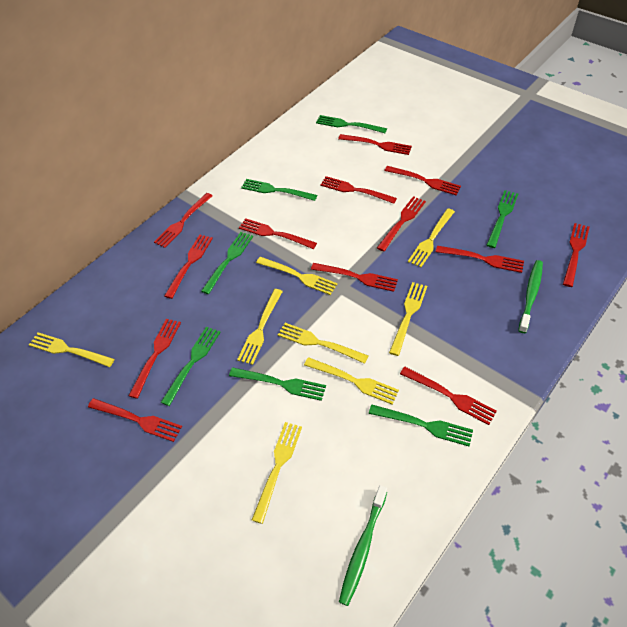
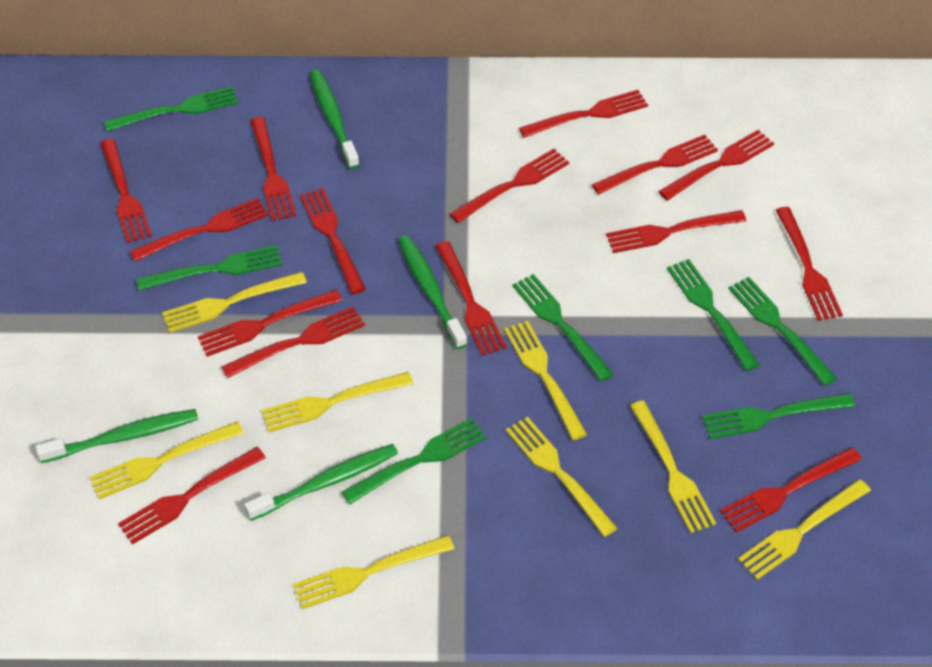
green toothbrush: [339,485,387,606] [518,260,543,333] = 2 -> [35,409,198,463] [244,444,398,521] [310,69,359,169] [398,235,467,349] = 4
red fork: [88,398,182,442] [129,319,181,399] [154,193,212,248] [164,235,213,299] [239,218,317,249] [311,263,398,292] [320,176,397,204] [338,134,412,155] [377,196,426,252] [384,166,461,195] [400,367,497,425] [436,246,524,273] [563,223,589,287] = 13 -> [100,139,152,243] [118,447,266,545] [130,198,268,262] [198,290,342,357] [221,306,365,378] [250,117,296,221] [300,188,366,294] [435,241,507,356] [450,149,569,223] [519,90,648,138] [592,135,718,195] [606,210,746,253] [658,130,774,201] [720,447,862,532] [776,207,843,321] = 15

